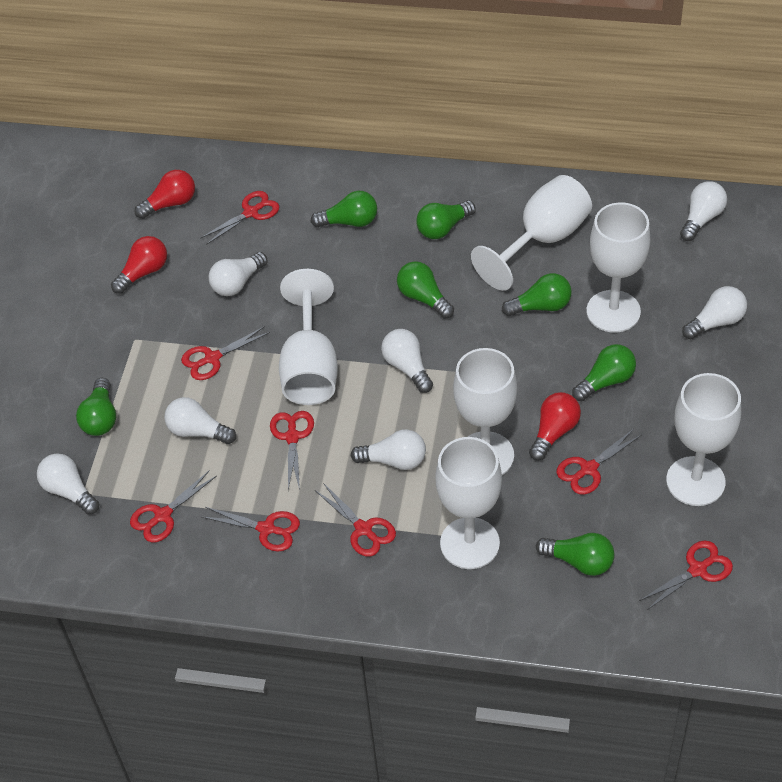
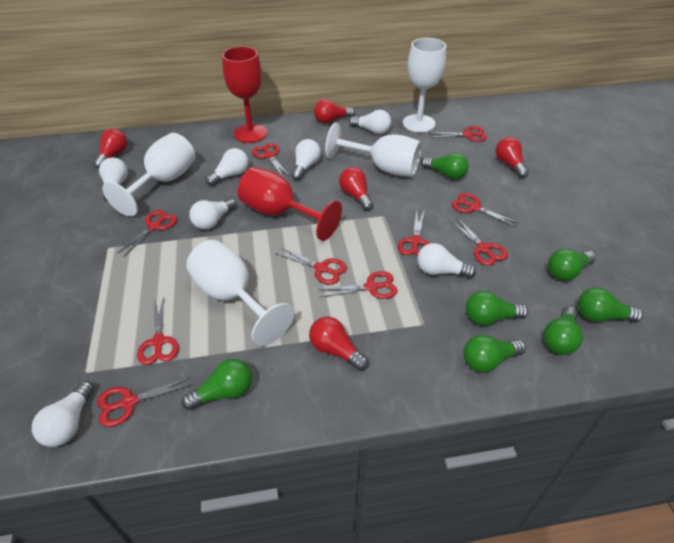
red goblet: none = 0 -> [222,46,267,143] [238,167,342,241] = 2
red light bulb: [111,236,167,294] [134,170,195,219] [529,392,581,461] = 3 -> [93,128,127,168] [309,317,368,371] [314,99,355,123] [339,167,373,211] [495,137,529,178] = 5
red scissors: [130,470,217,542] [181,326,270,380] [200,191,280,245] [202,507,300,552] [270,411,314,491] [316,483,396,557] [556,429,641,495] [639,541,733,610] = 8 -> [97,376,193,427] [116,210,177,257] [137,296,179,365] [252,143,289,177] [276,247,347,285] [318,271,398,299] [398,210,430,256] [428,126,487,142] [450,217,508,266] [452,193,518,227] = 10
white goblet: [279,269,338,405] [435,437,502,569] [453,348,517,475] [471,175,592,291] [586,203,650,333] [666,373,741,506] = 6 -> [102,133,195,216] [186,240,294,346] [325,123,422,177] [403,38,446,132] = 4

